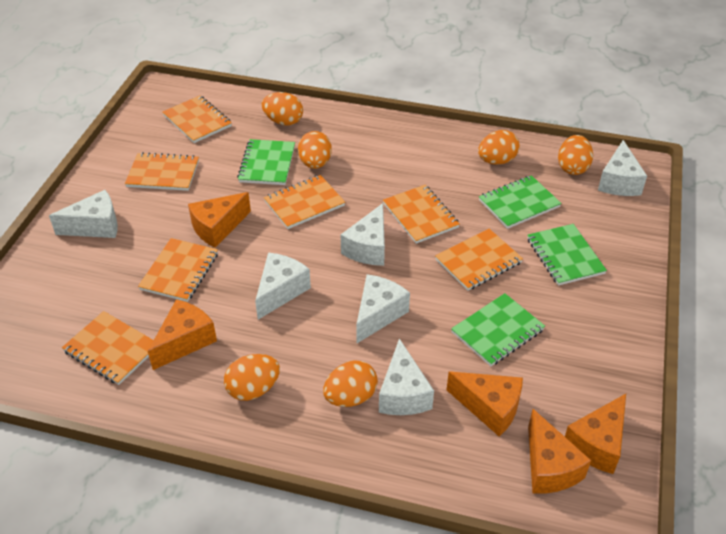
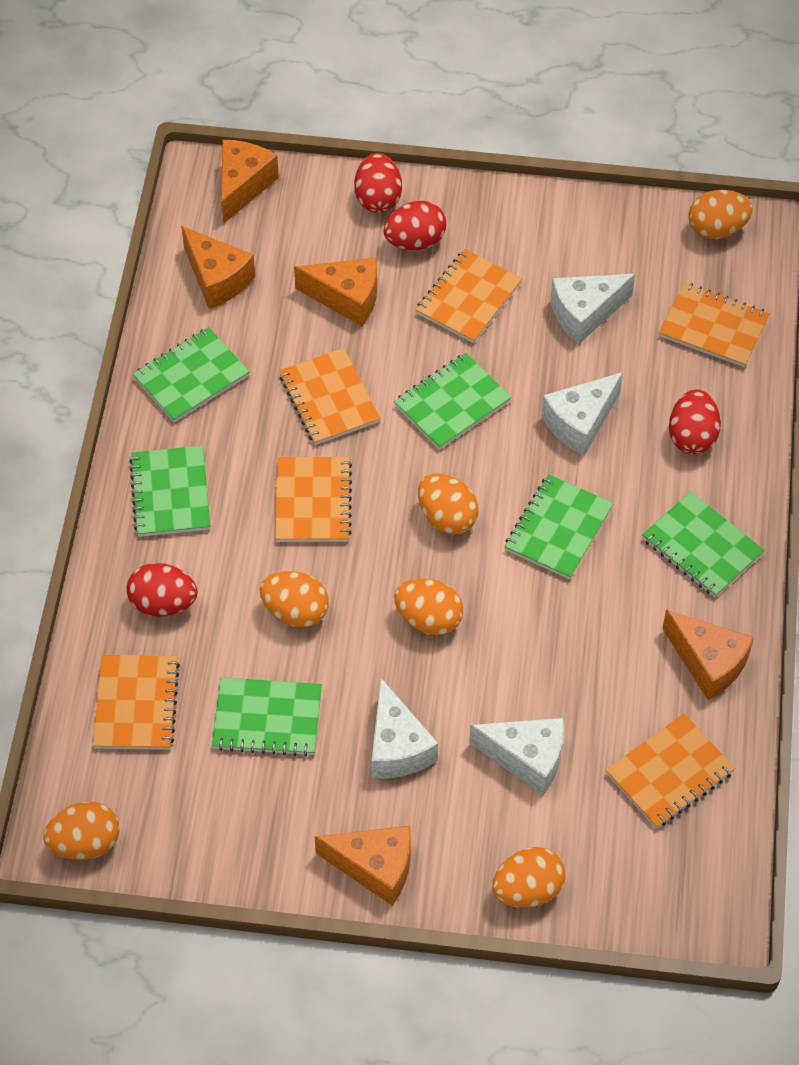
green notebook: [237,139,295,185] [451,293,545,367] [479,175,562,229] [527,224,607,286] = 4 -> [129,445,211,537] [133,327,250,422] [212,677,322,757] [394,353,512,450] [505,474,614,580] [642,491,764,597] = 6
orange notebook: [62,311,154,385] [125,152,199,191] [138,238,218,302] [162,96,232,143] [264,175,345,229] [383,185,460,244] [435,229,523,291] = 7 -> [93,655,180,750] [275,457,352,542] [279,348,381,445] [416,249,523,343] [606,713,735,828] [659,282,770,368] = 6
red egg: none = 0 -> [126,563,197,617] [354,153,402,213] [383,201,446,250] [669,389,721,454] = 4
white cheese: [49,190,118,238] [255,253,311,320] [341,203,385,266] [356,274,410,343] [379,338,434,415] [598,140,647,196] = 6 -> [371,678,438,779] [469,718,564,795] [542,372,623,456] [551,274,635,344] = 4

